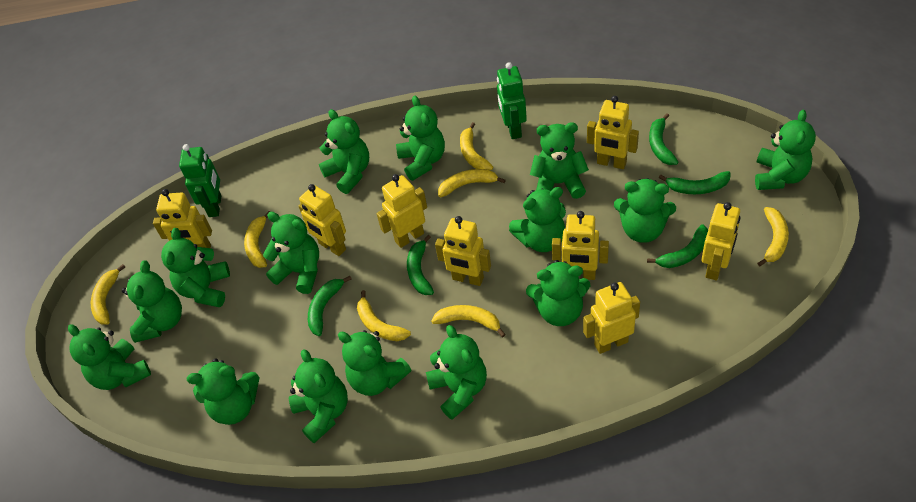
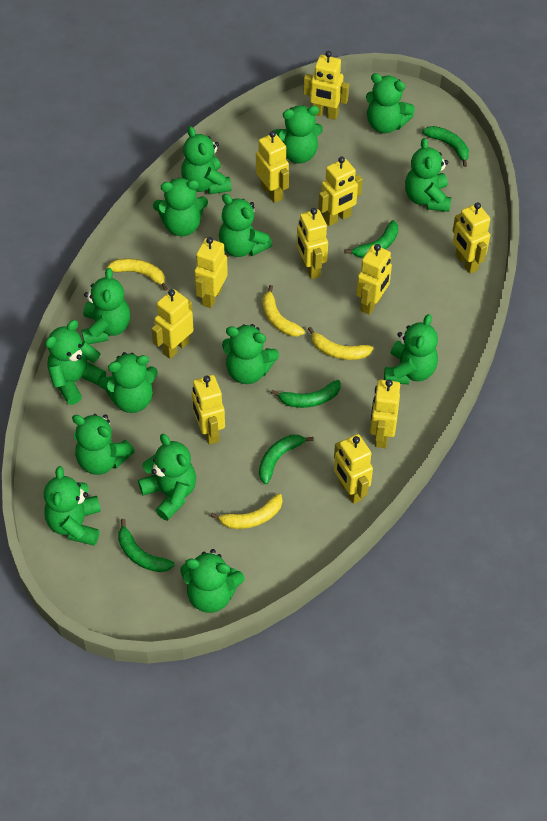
green robot: [179,144,221,217] [497,62,527,139] = 2 -> none = 0
yellow banana: [91,264,125,325] [244,211,270,268] [357,290,411,341] [431,305,506,337] [438,169,506,197] [460,122,493,170] [757,207,789,267] = 7 -> [107,258,168,291] [211,494,282,529] [262,285,305,336] [308,327,373,360] = 4
yellow robot: [153,189,212,248] [298,184,346,256] [377,174,427,248] [435,216,491,286] [552,211,609,280] [583,282,640,354] [587,96,639,169] [702,202,741,280] = 8 -> [151,289,194,359] [192,375,225,445] [194,237,228,308] [256,131,289,203] [297,208,328,279] [303,51,349,120] [318,157,363,226] [334,434,373,504] [356,244,392,315] [370,379,400,448] [452,202,490,274] = 11

